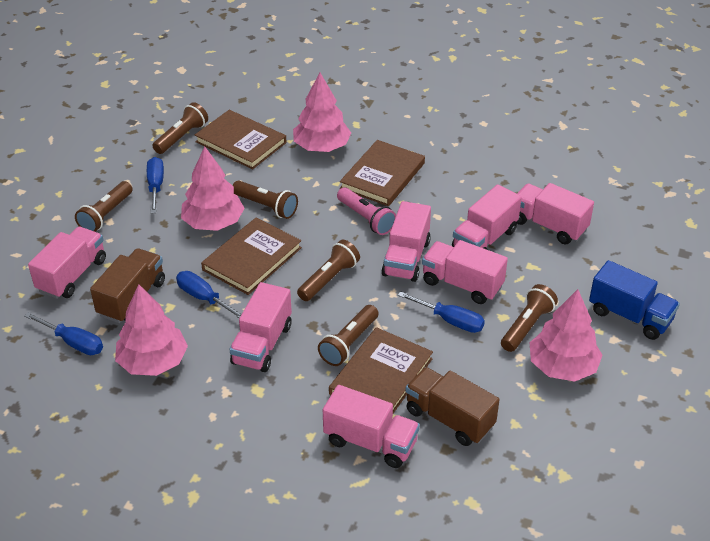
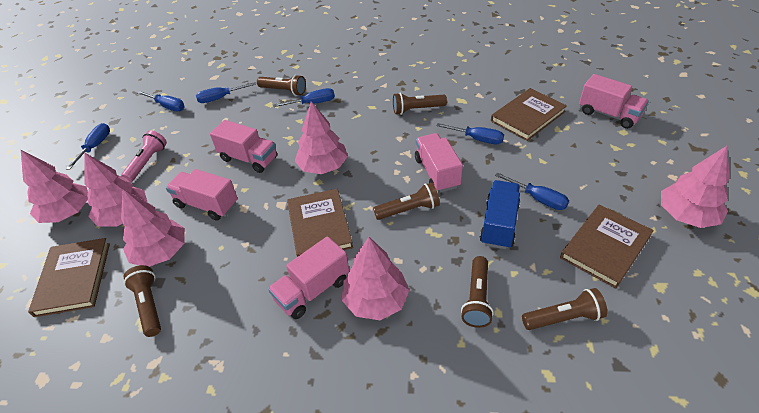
blue screwdriver: [24,312,103,355] [147,157,164,214] [176,271,242,318] [398,291,485,333] = 4 -> [66,123,110,170] [138,91,185,111] [196,82,256,103] [273,88,335,107] [436,123,504,144] [495,172,569,210] = 6
brown truck: [90,248,165,323] [405,367,500,446] = 2 -> none = 0
pink tree: [115,284,188,376] [181,146,245,231] [293,73,351,152] [530,289,602,382] = 4 -> [21,150,88,223] [85,153,147,226] [121,189,185,267] [295,101,348,174] [342,237,409,320] [661,146,730,228] = 6
pink truck: [28,227,106,299] [230,282,292,372] [323,385,420,468] [382,201,431,282] [422,240,508,304] [452,184,522,250] [516,183,594,244] = 7 -> [166,169,238,221] [210,120,277,173] [268,236,349,319] [415,133,463,192] [579,74,649,129] = 5

